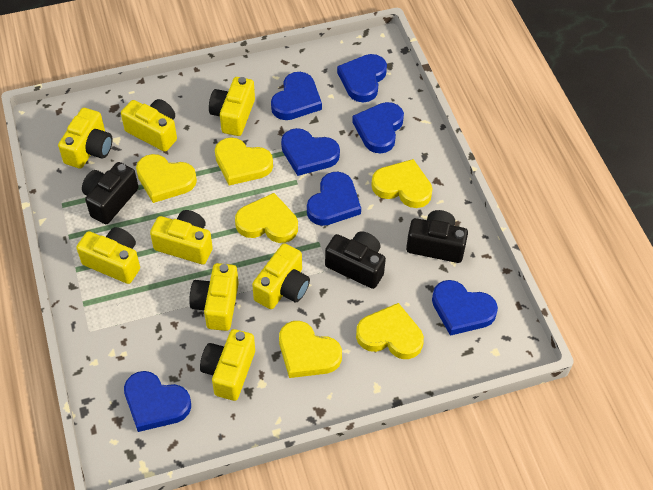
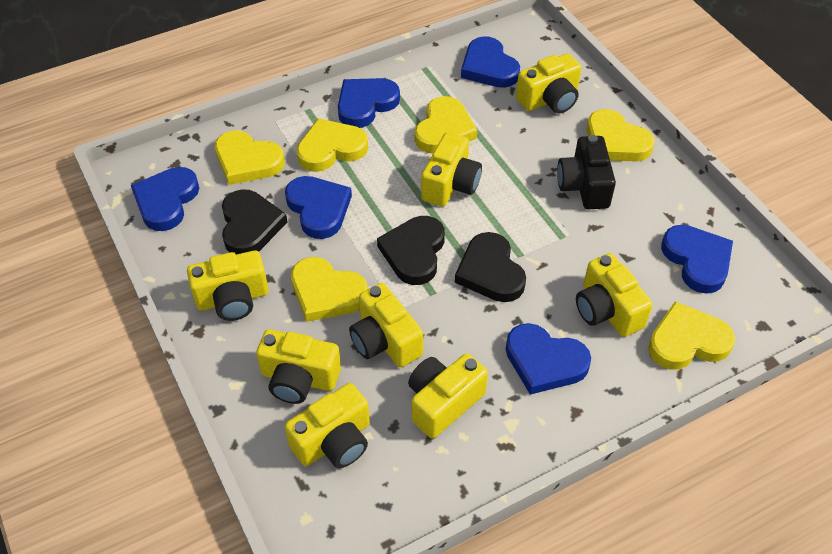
black camera: [82,162,139,224] [325,231,386,289] [406,210,468,263] = 3 -> [557,135,616,209] = 1
black heart: none = 0 -> [222,189,287,254] [377,216,445,285] [455,232,526,302] = 3
blue heart: [124,371,191,432] [271,72,322,120] [281,128,340,176] [307,172,361,226] [337,54,387,103] [352,102,404,154] [432,280,498,336] = 7 -> [131,167,199,231] [285,176,352,239] [338,78,400,128] [461,36,520,88] [506,323,591,395] [661,225,733,294] = 6

